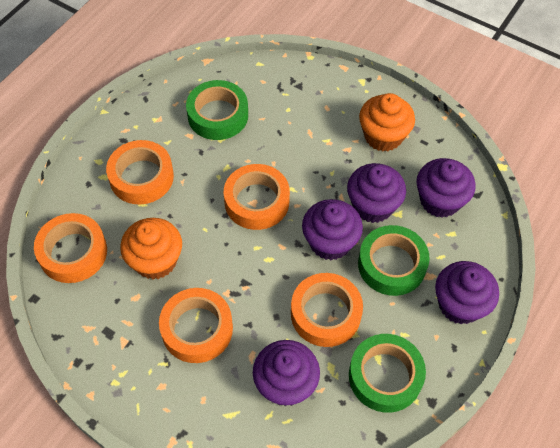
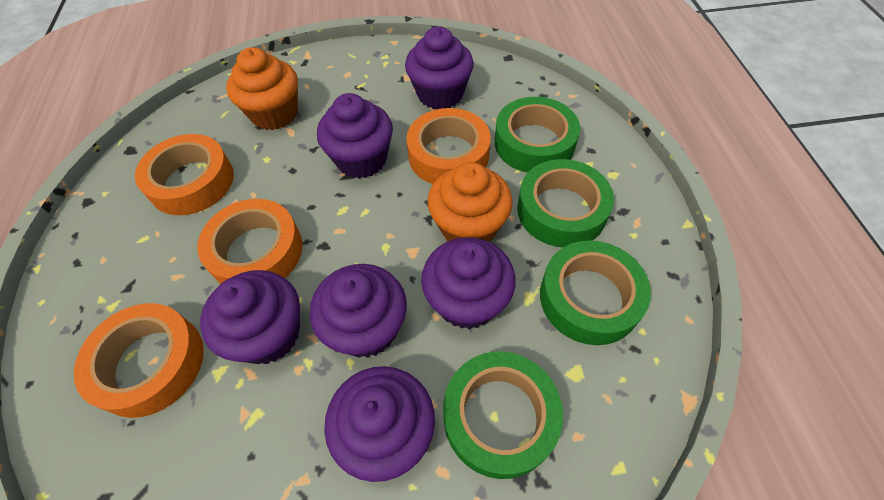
green tape: [186,80,248,140] [349,334,426,413] [358,225,430,296] = 3 -> [443,351,563,479] [495,97,580,173] [517,159,614,248] [540,240,651,345] = 4
orange tape: [34,213,107,283] [106,140,174,204] [159,288,233,363] [224,164,290,230] [291,273,363,347] = 5 -> [74,303,204,418] [135,134,234,215] [197,199,303,284] [406,108,491,184] = 4
purple cupcake: [253,340,320,406] [302,199,363,260] [347,163,406,223] [416,158,476,218] [435,261,499,324] = 5 -> [200,270,300,364] [310,264,407,358] [317,93,393,179] [324,366,435,482] [405,27,474,109] [421,237,516,329] = 6

